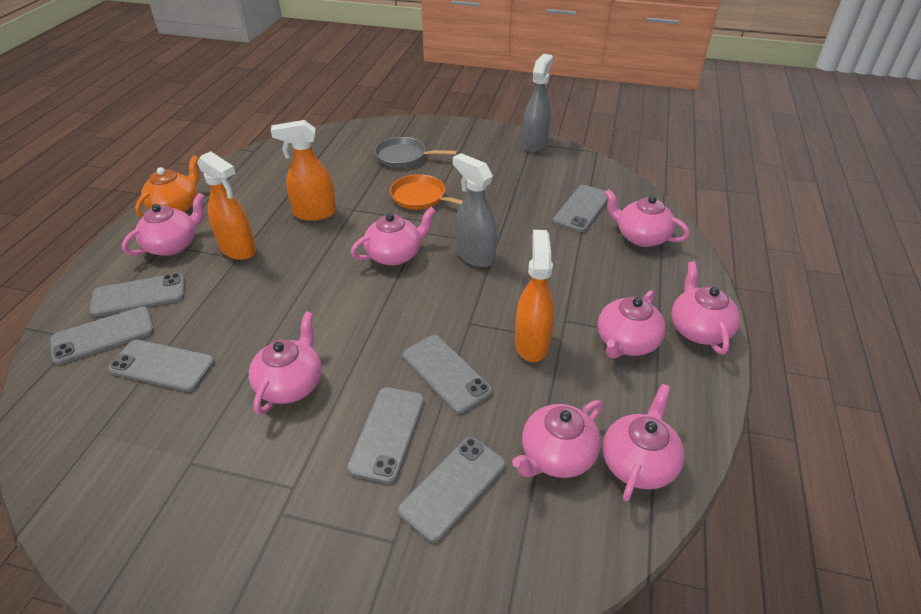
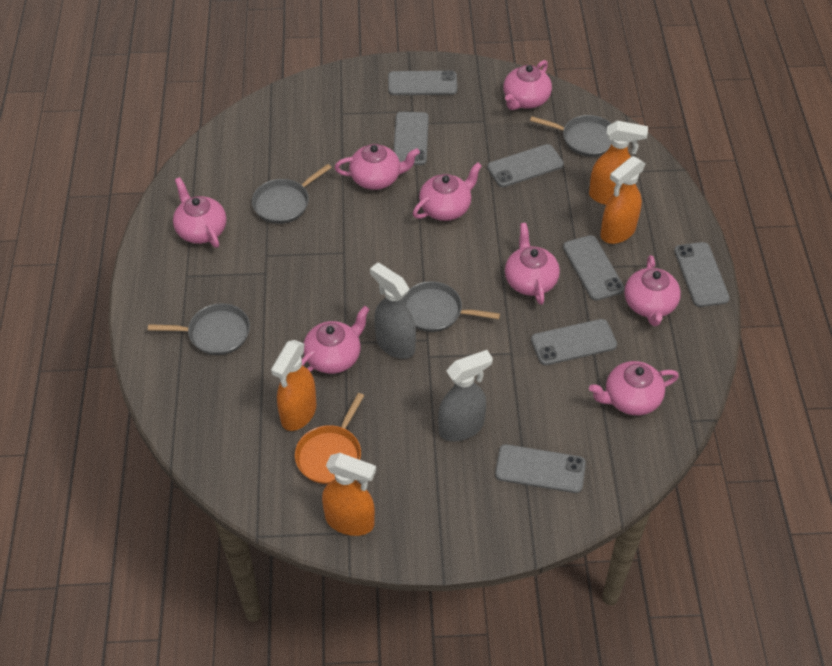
grey pan: [374,137,457,168] = 1 -> [148,303,250,355] [252,164,332,224] [402,281,500,332] [530,115,612,157] = 4
orange spray bottle: [197,151,256,260] [271,120,336,221] [515,230,554,362] = 3 -> [271,340,316,431] [322,453,376,536] [589,121,648,205] [600,156,645,244] = 4
orange teapot: [135,155,199,217] = 1 -> none = 0

